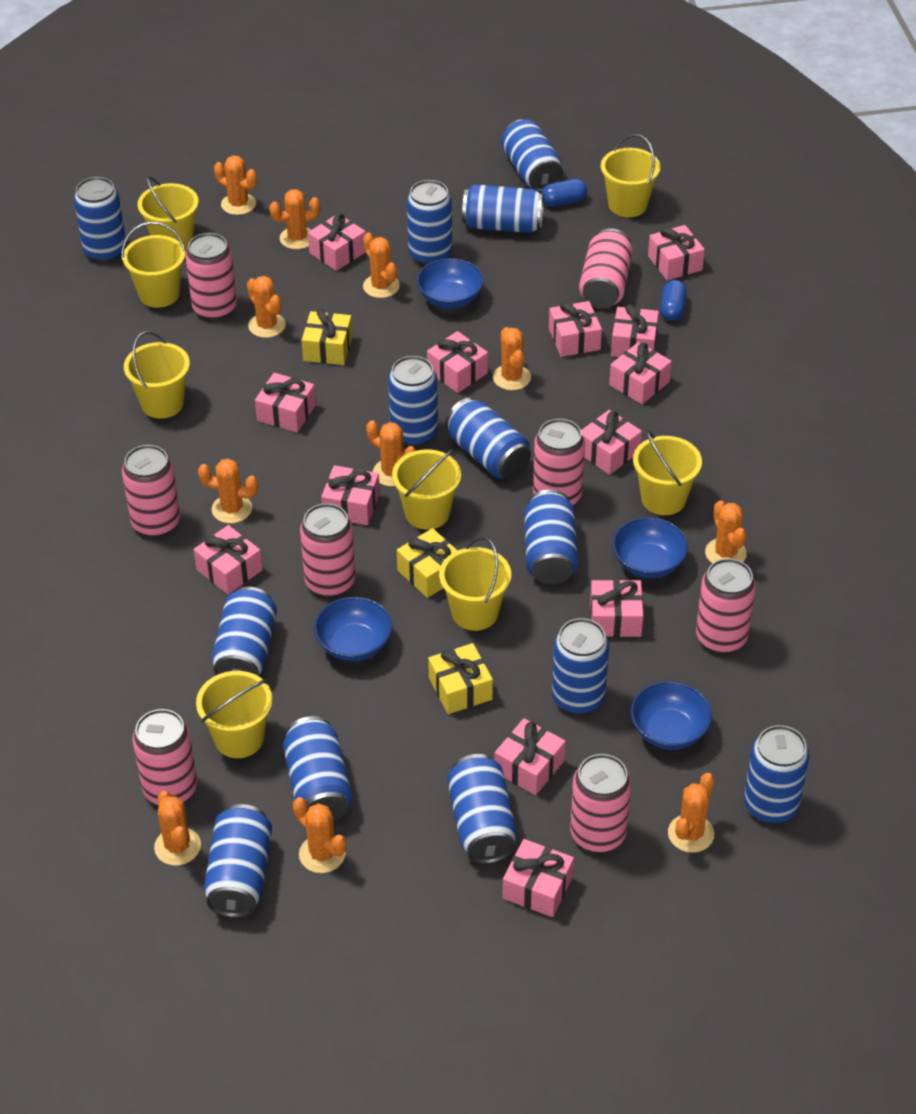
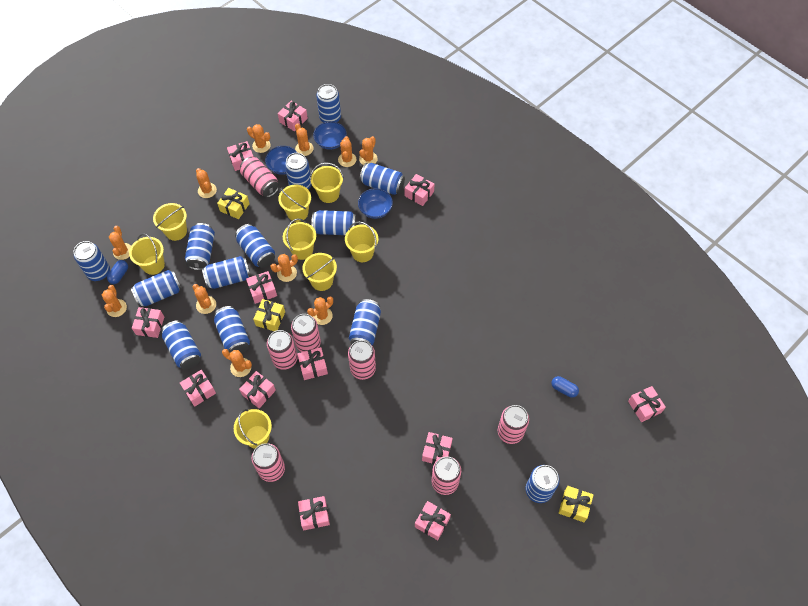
blue bowl: [314,597,392,661] [417,258,484,309] [612,517,688,578] [630,681,712,750] = 4 -> [265,146,297,175] [313,121,347,150] [358,188,393,219] = 3
pink can: [122,445,180,537] [132,709,198,805] [185,233,237,320] [300,503,356,597] [533,419,585,505] [570,754,632,852] [579,228,633,308] [696,558,756,653] = 8 -> [240,157,280,197] [252,443,285,482] [267,330,298,370] [291,314,321,352] [348,340,376,380] [431,456,461,495] [498,405,529,444] = 7
pink gift: [194,525,262,595] [255,373,316,432] [308,214,366,271] [321,465,380,525] [427,331,488,393] [495,718,565,795] [502,839,574,917] [549,301,602,357] [581,410,642,475] [590,579,643,637] [609,342,672,404] [611,304,659,357] [648,225,705,281] = 13 -> [132,307,164,338] [180,370,216,407] [227,141,254,171] [239,371,276,408] [246,271,277,304] [278,101,308,131] [297,347,328,380] [298,496,330,530] [405,174,435,206] [415,501,451,540] [422,432,453,464] [628,386,666,422] = 12

